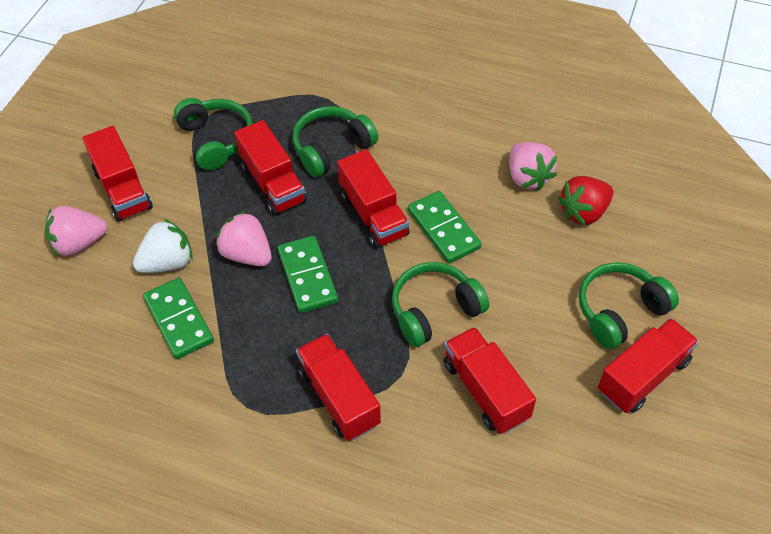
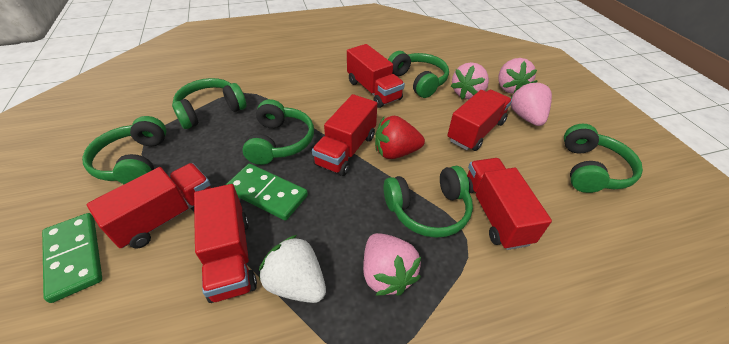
green domino: [143,278,214,359] [277,236,338,313] [408,191,482,264] = 3 -> [42,213,102,303] [226,164,308,221] = 2
green headphones: [174,98,253,170] [292,106,378,177] [392,262,489,347] [579,262,679,349] = 4 -> [82,116,166,184] [172,78,246,129] [242,99,314,165] [384,166,473,238] [388,51,449,98] [564,124,643,193] = 6
pink strawberry: [45,206,107,256] [216,211,272,266] [509,142,557,191] = 3 -> [363,233,421,296] [451,62,489,99] [498,58,537,94] [511,80,552,126] = 4

